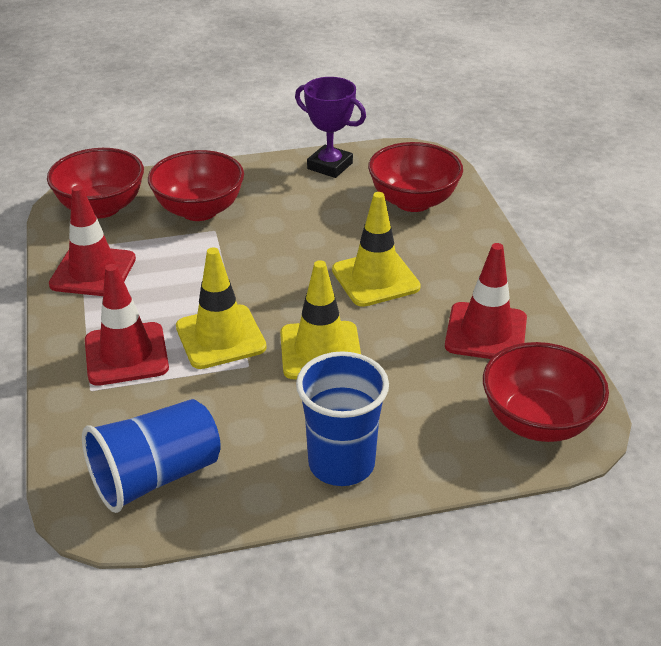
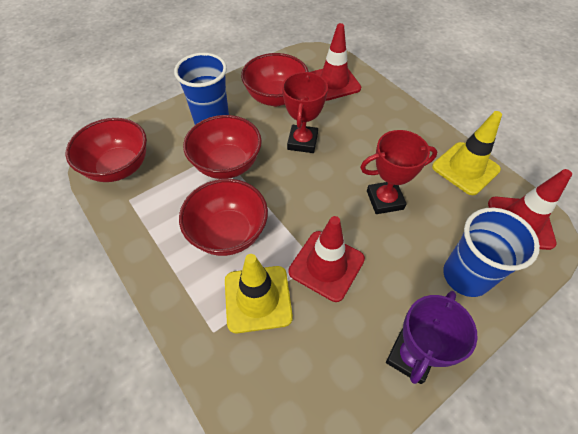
red trophy: none = 0 -> [282,72,328,153] [360,130,438,214] = 2
yellow traffic cone: [176,247,267,369] [280,260,361,379] [332,192,421,307] = 3 -> [225,254,293,333] [432,111,502,195] = 2

